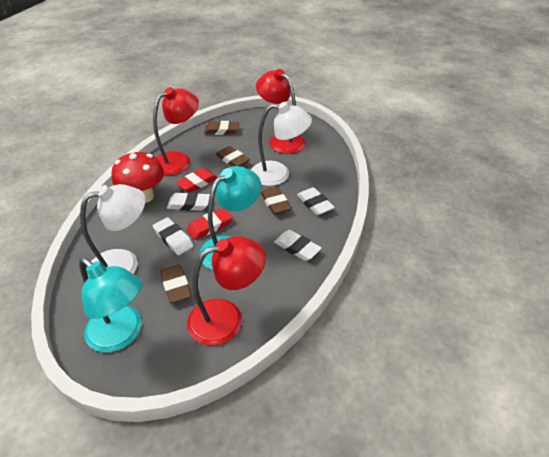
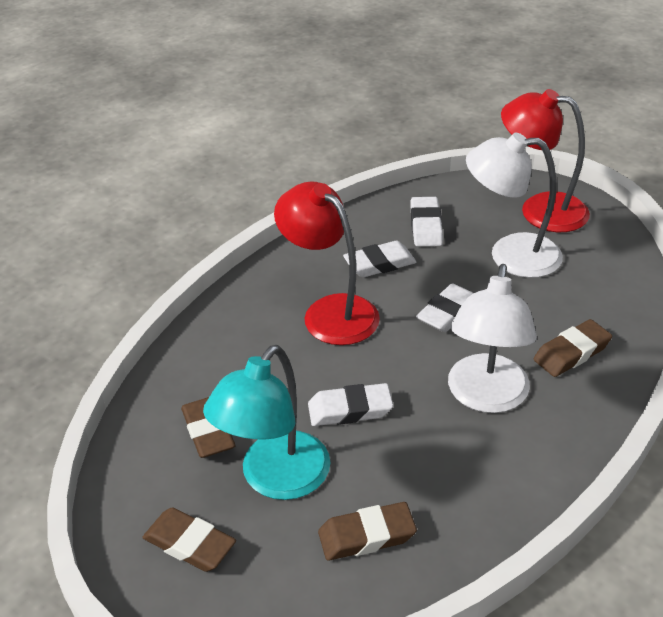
red eraser: [176,168,218,192] [186,208,233,240] = 2 -> none = 0
red lamp: [153,87,199,175] [187,236,266,346] [256,69,306,154] = 3 -> [274,181,380,345] [501,89,590,232] = 2
red mushroom: [111,151,164,203] = 1 -> none = 0
turquoise lamp: [79,258,142,352] [199,166,262,270] = 2 -> [203,345,330,500] = 1

